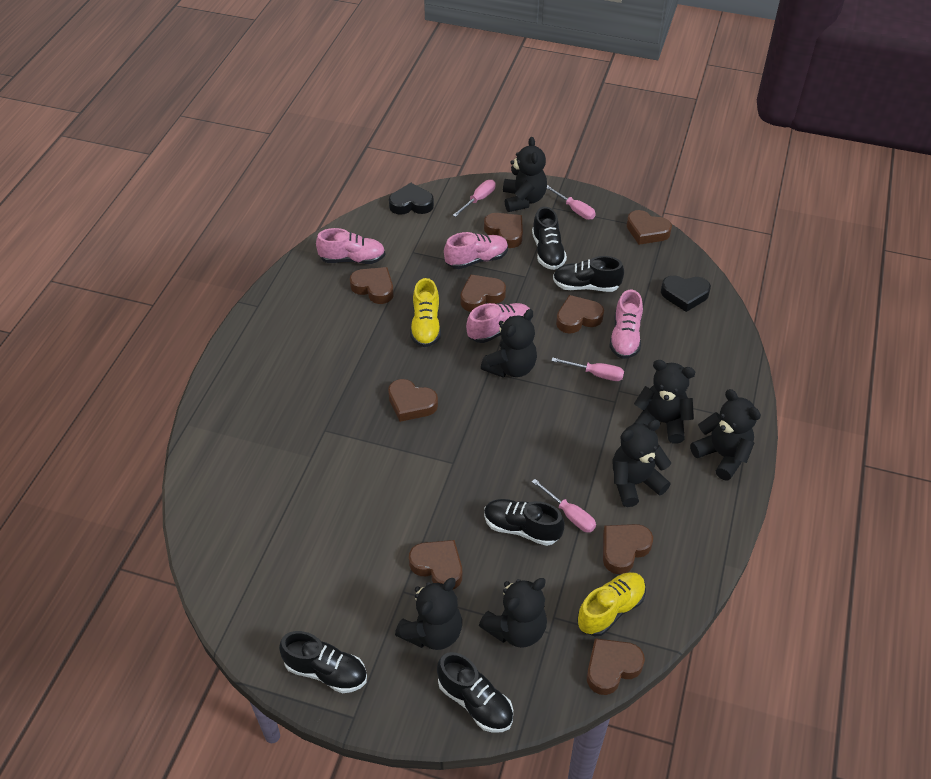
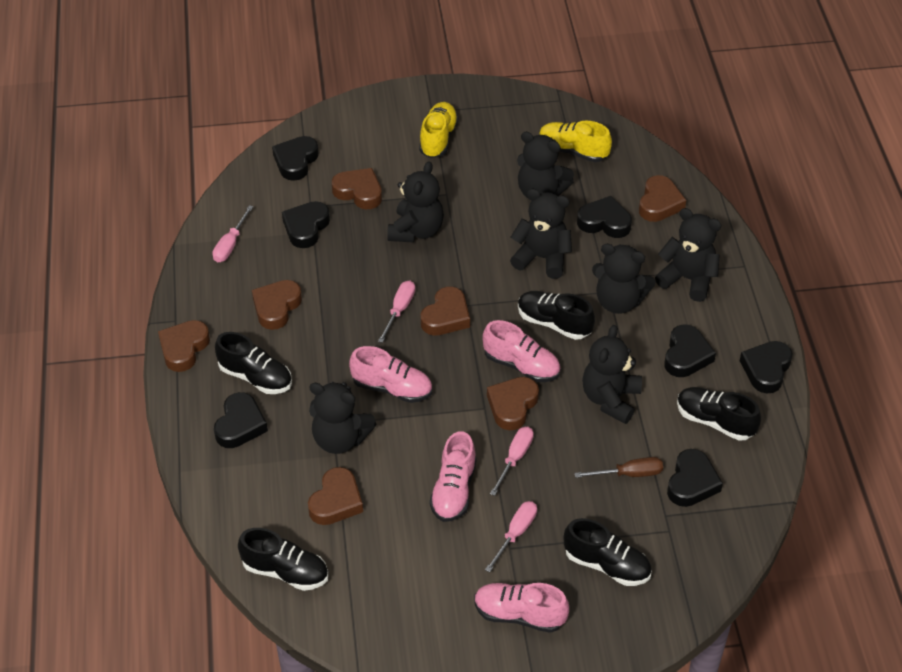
black heart: [389,183,434,215] [661,276,711,312] = 2 -> [214,392,268,448] [272,136,319,181] [282,201,330,248] [577,196,632,238] [664,324,716,377] [667,449,723,507] [740,341,793,394] = 7
brown heart: [350,267,394,304] [388,379,438,422] [409,540,462,590] [460,274,506,312] [484,213,523,248] [556,295,604,334] [587,638,645,695] [603,524,653,574] [627,210,672,245] = 9 -> [158,320,210,372] [252,280,302,330] [308,467,363,525] [332,168,382,209] [421,286,470,336] [487,377,539,430] [639,175,686,222] = 7
brown screwdriver: none = 0 -> [574,457,663,478] = 1

